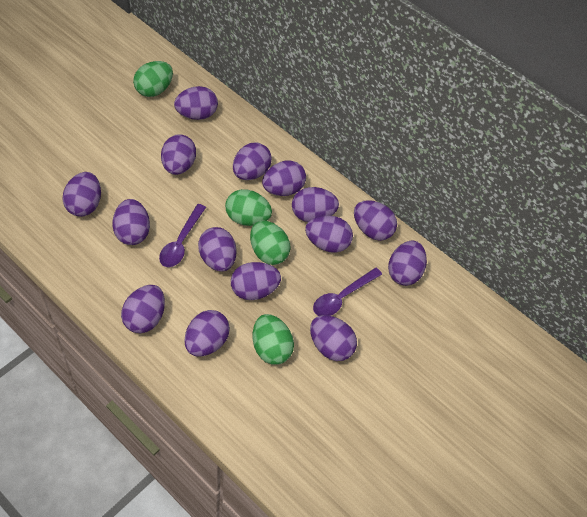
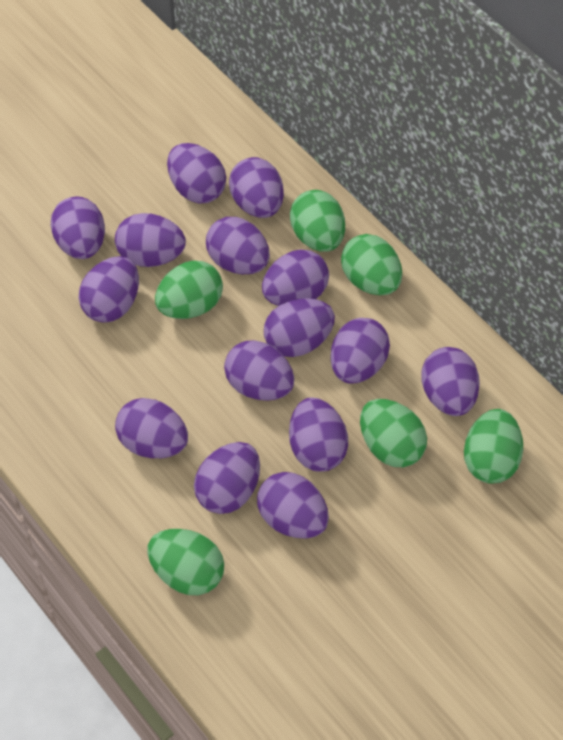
green egg: [133,61,173,97] [225,189,272,226] [250,220,291,265] [253,314,294,365] = 4 -> [148,529,224,595] [155,261,223,319] [290,190,345,252] [341,234,402,295] [360,399,427,467] [464,409,523,484] = 6
purple spoon: [159,204,206,267] [313,268,382,316] = 2 -> none = 0

